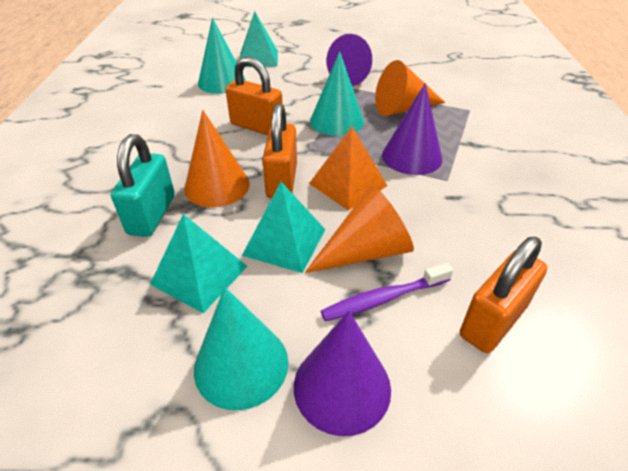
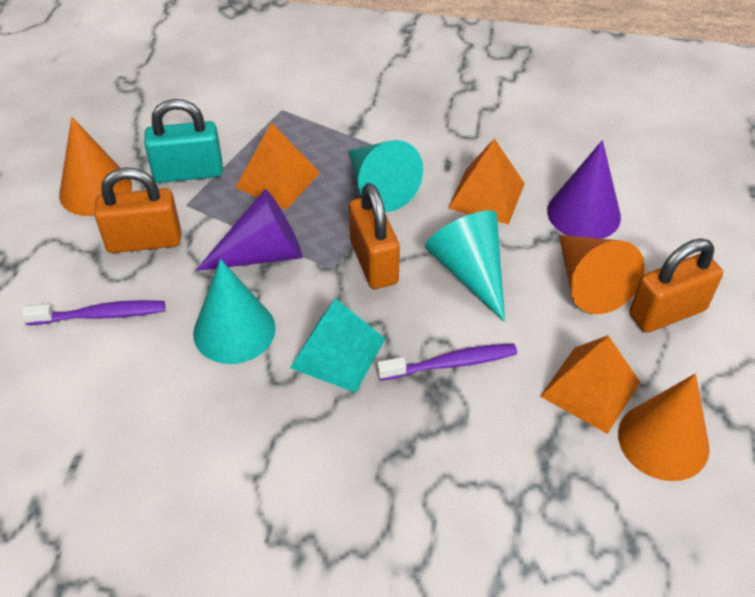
orange pyramid: [309,127,387,211] = 1 -> [235,123,320,210] [448,138,525,225] [540,335,640,434] = 3
purple cone: [294,311,391,436] [327,34,372,86] [382,83,442,175] = 3 -> [195,189,303,271] [547,140,621,239] = 2
purple toothbrush: [321,263,453,321] = 1 -> [21,300,165,325] [377,343,517,381] = 2
turquoise pyramid: [150,214,248,313] [240,11,278,67] [242,182,325,273] = 3 -> [290,298,385,393] = 1

